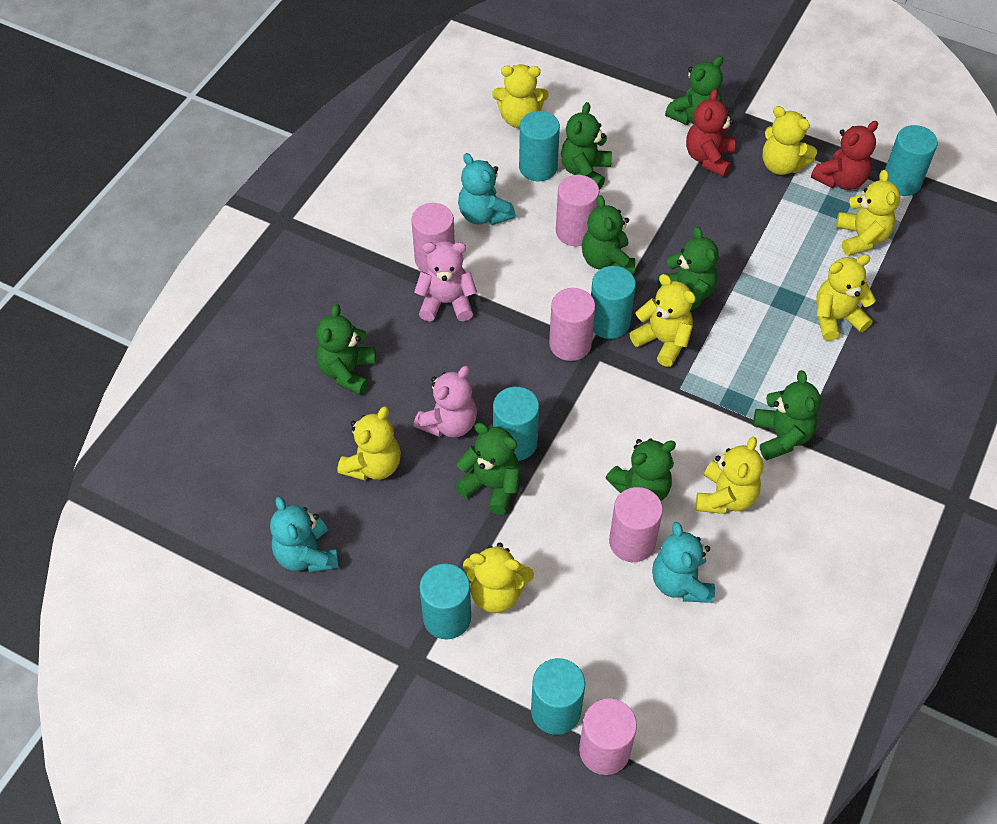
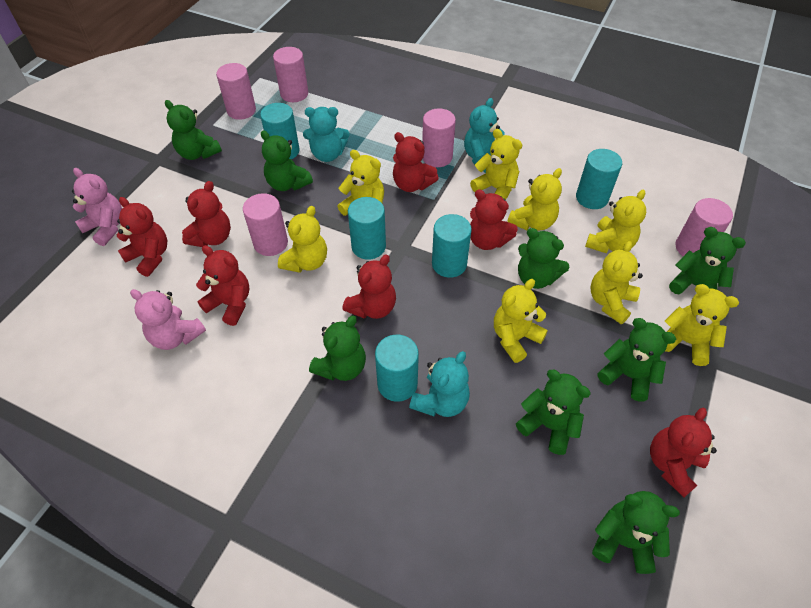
red teddy bear: [686,89,736,177] [811,121,878,190] = 2 -> [117,197,167,277] [182,181,231,247] [196,245,249,326] [342,254,396,319] [393,132,439,192] [470,189,518,250] [650,408,717,497] = 7
turquoise cylinder: [419,564,471,639] [493,387,539,461] [519,111,560,181] [531,658,585,735] [591,266,636,339] [885,125,938,196] = 6 -> [260,103,300,159] [348,197,386,260] [375,335,419,402] [432,214,472,278] [576,149,622,209] = 5

